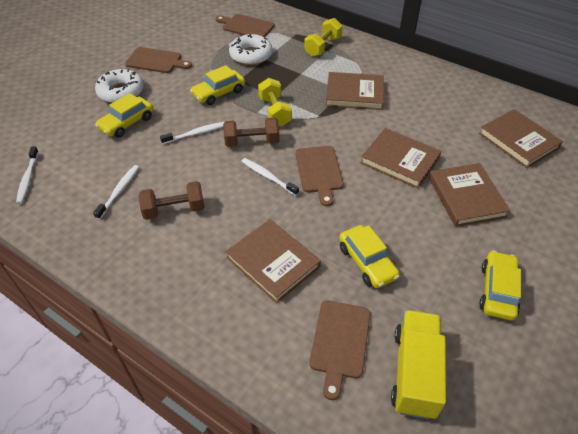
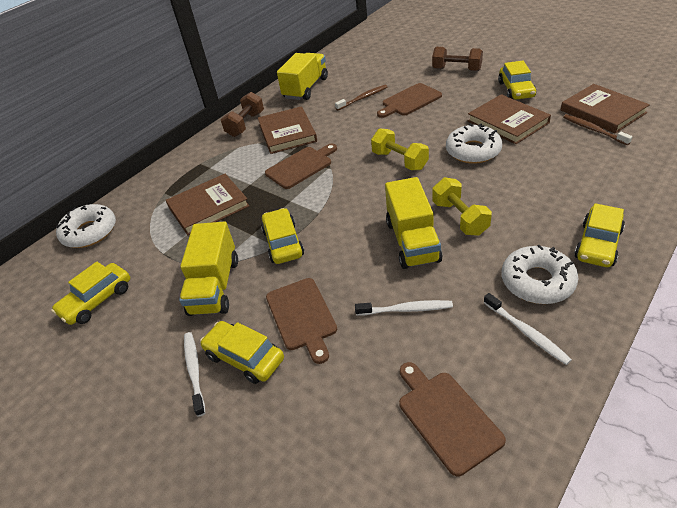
brown book: [226,219,321,303] [326,72,384,110] [360,128,441,188] [429,163,510,227] [479,109,563,168] = 5 -> [166,174,250,235] [258,106,317,154] [468,94,551,144] [561,84,650,133] = 4
brown toothbrush: none = 0 -> [335,85,387,111] [563,114,633,145] = 2
white donut: [95,69,144,103] [229,34,273,65] = 2 -> [56,204,116,248] [446,123,502,164] [502,245,579,304] = 3
white toothbrush: [16,146,39,204] [93,165,139,219] [160,122,224,144] [242,158,299,196] = 4 -> [184,332,205,417] [355,300,453,316] [483,293,572,365] = 3
yellow car: [95,93,153,138] [190,65,245,105] [339,225,400,288] [479,251,521,320] = 4 -> [51,262,130,325] [200,321,284,384] [261,208,304,264] [498,61,536,100] [575,203,625,267] = 5
yellow truck: [391,310,446,419] = 1 -> [179,221,238,316] [277,53,328,100] [385,177,443,269] = 3

